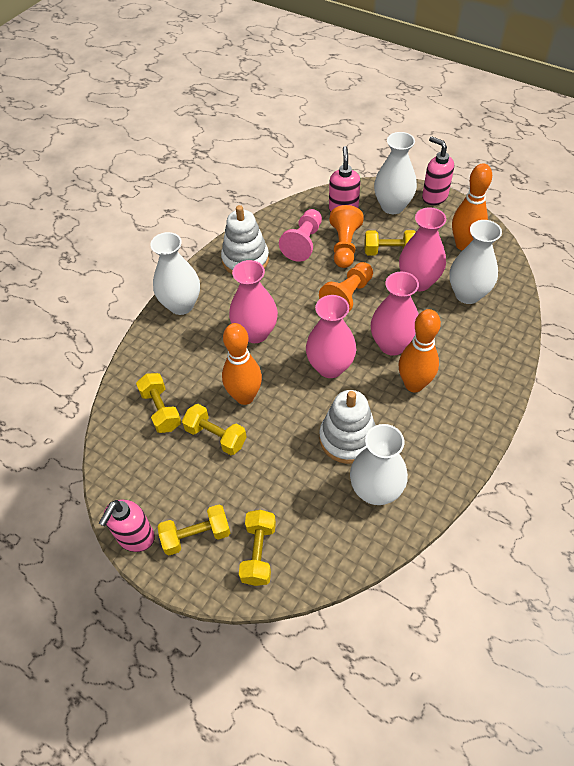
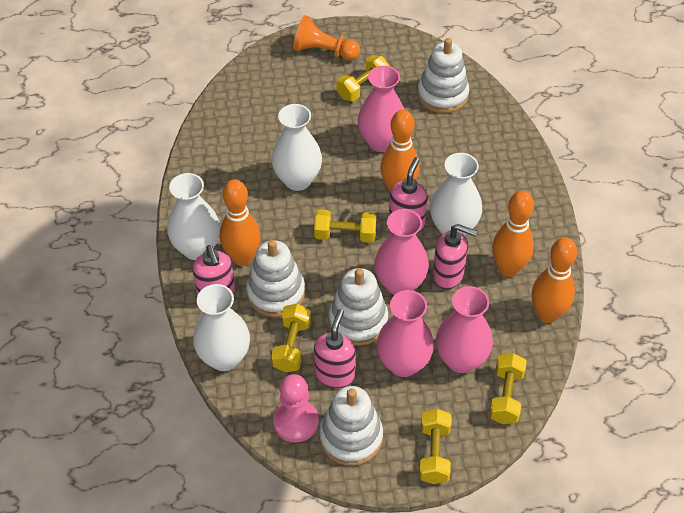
orange bowling pin: [222,323,262,405] [398,309,441,392] [452,163,492,251] = 3 -> [220,179,261,266] [380,110,419,192] [492,190,534,277] [532,237,577,323] = 4
orange pawn: [319,262,373,313] [330,205,364,268] = 2 -> [293,15,360,61] = 1
pink soap dispenser: [98,499,155,552] [329,146,360,212] [422,136,454,205] = 3 -> [193,245,235,296] [314,309,355,388] [389,157,427,233] [433,224,477,289] = 4
white stacking toy: [221,205,269,274] [319,390,376,464] = 2 -> [246,240,305,317] [319,386,383,466] [329,268,388,346] [417,38,469,113] = 4

